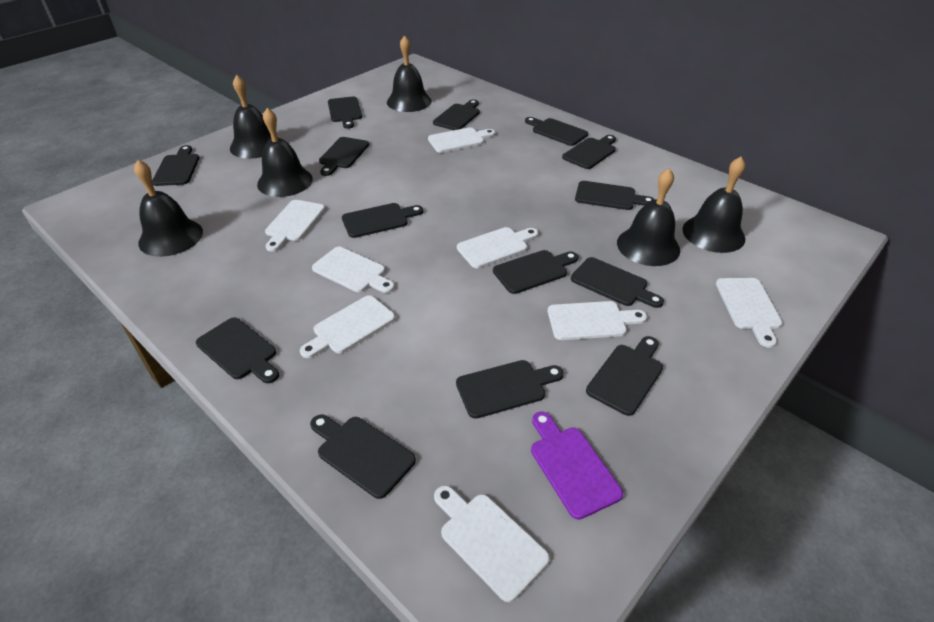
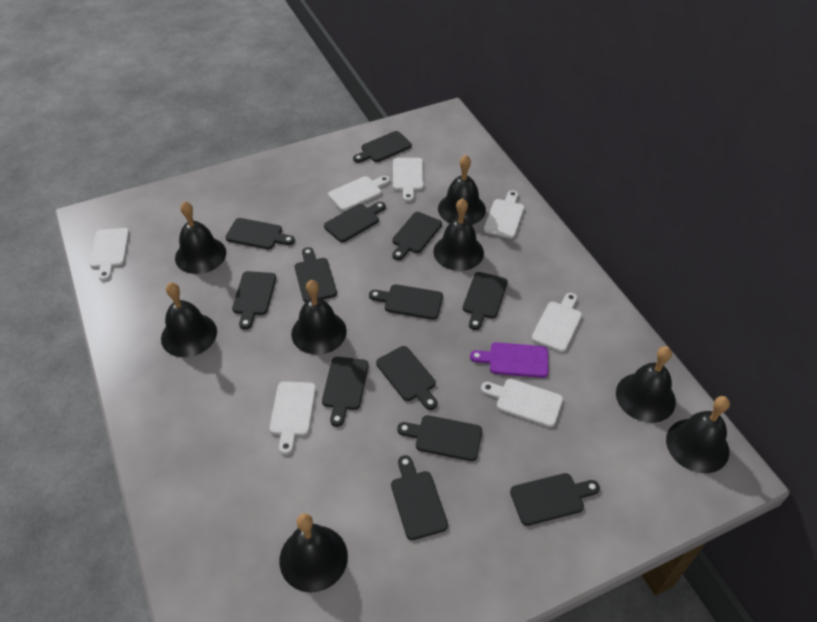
black bell: [134,160,203,257] [230,75,271,159] [257,108,313,197] [387,35,432,112] [617,168,680,266] [682,157,745,253] = 6 -> [161,282,217,357] [175,201,226,274] [280,514,348,592] [291,280,347,355] [433,198,484,271] [438,155,486,225] [616,346,676,423] [666,396,730,473] = 8
black cutting board: [152,145,199,186] [196,318,279,383] [310,414,416,499] [319,137,369,176] [328,96,362,129] [342,203,424,238] [433,99,480,130] [456,360,564,419] [493,250,578,294] [525,117,588,146] [562,135,616,169] [571,257,664,308] [575,181,655,210] [586,336,663,416] = 14 -> [226,218,295,249] [232,271,276,329] [295,247,337,302] [322,357,369,427] [324,202,386,242] [353,131,412,163] [369,284,443,320] [376,346,437,410] [391,455,448,540] [392,212,442,260] [397,415,482,461] [463,272,508,330] [510,473,600,526] = 13
white cutting board: [265,200,325,252] [300,295,395,358] [312,247,395,293] [428,127,495,153] [434,485,550,602] [457,227,538,268] [548,301,647,340] [716,278,782,348] = 8 -> [90,228,129,281] [269,381,316,455] [328,176,390,211] [393,158,424,202] [481,379,563,427] [484,190,524,239] [532,293,582,352] = 7

